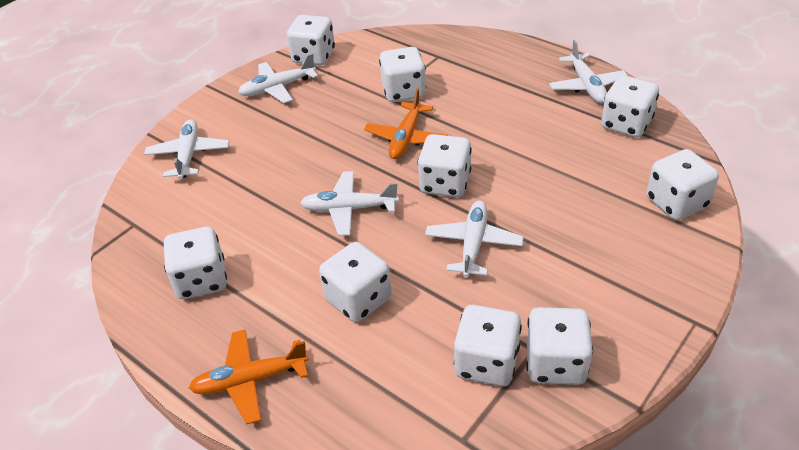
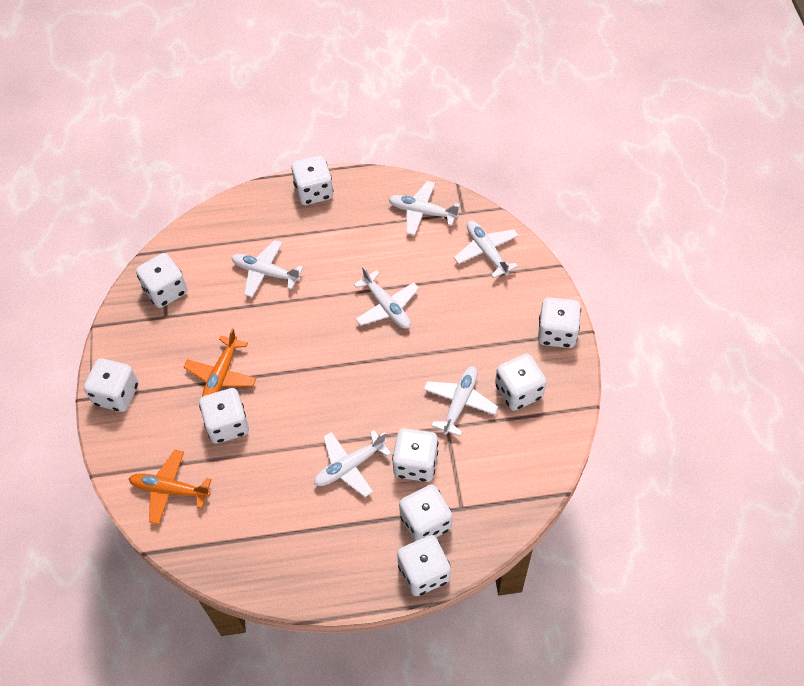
white plane: [144,119,229,180] [238,53,318,103] [300,171,399,236] [425,200,524,278] [549,40,628,103] = 5 -> [232,240,303,297] [314,430,391,497] [354,266,419,329] [389,181,460,235] [424,366,498,437] [454,220,519,278] = 6

